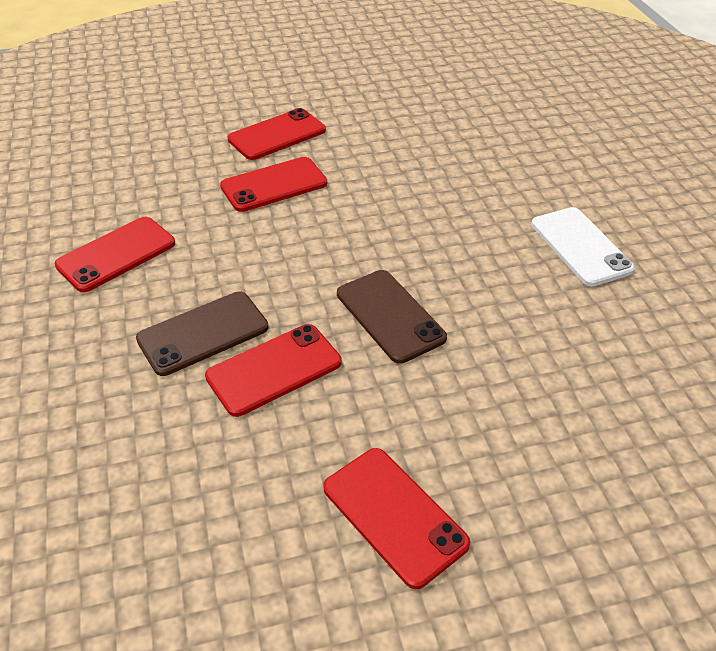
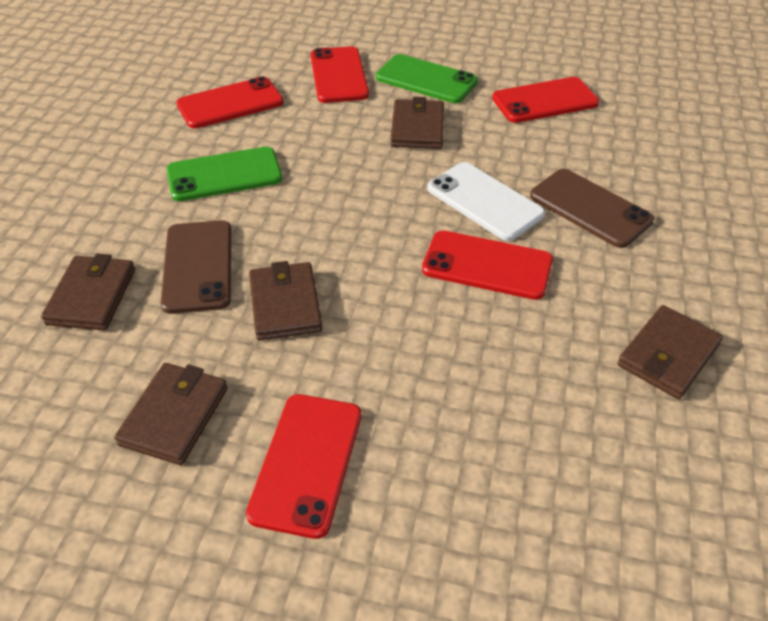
brown wallet: none = 0 -> [41,254,135,331] [114,363,228,465] [249,261,323,340] [391,97,444,149] [617,305,723,399] = 5
green phone: none = 0 -> [167,147,282,201] [376,54,478,103] = 2

